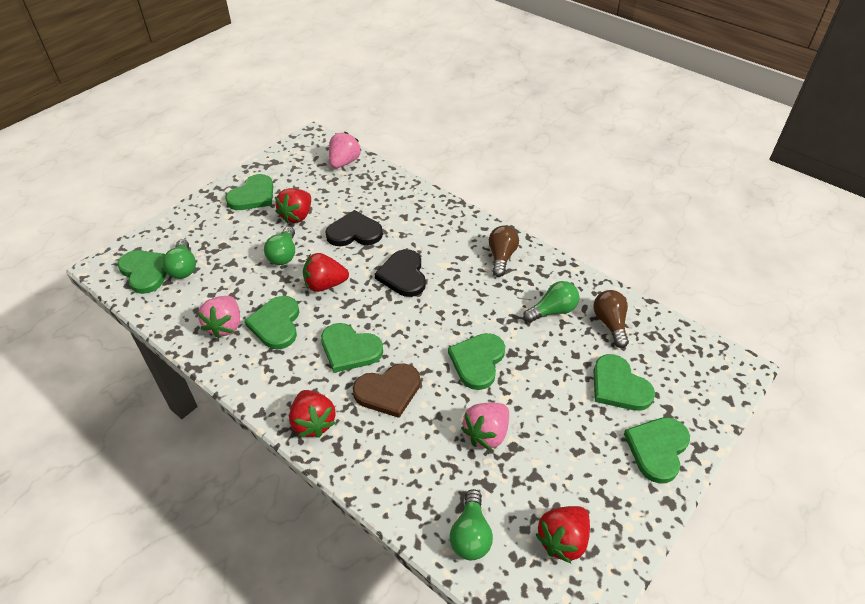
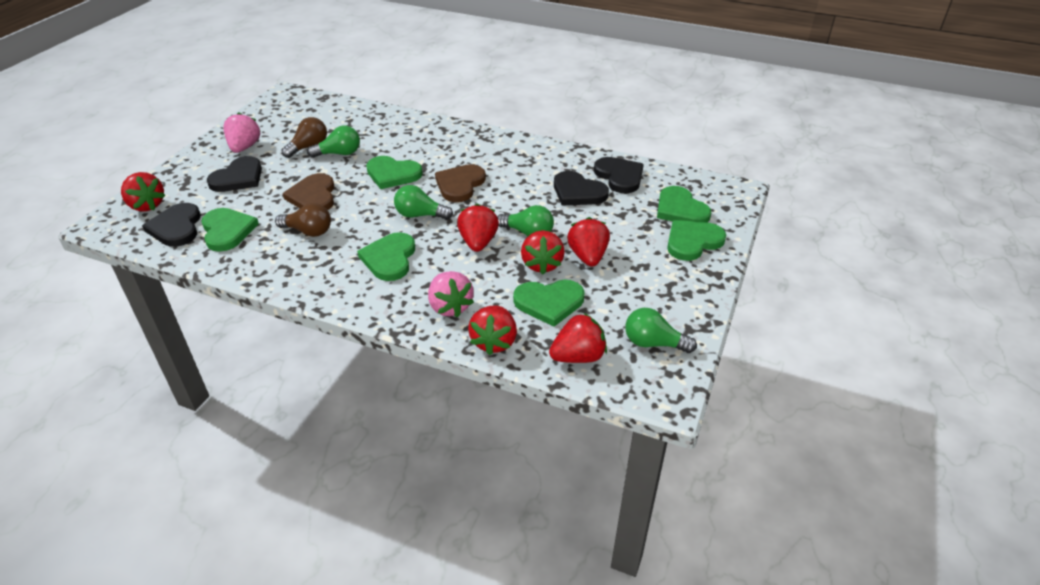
black heart: [325,210,383,246] [375,249,426,297] = 2 -> [142,203,201,247] [207,156,262,192] [554,171,609,206] [594,157,644,193] = 4
brown heart: [353,363,420,418] = 1 -> [283,173,335,210] [435,164,486,202] = 2
green heart: [118,250,167,294] [225,174,273,210] [244,296,299,350] [321,323,383,373] [448,333,505,390] [593,354,655,411] [624,417,690,484] = 7 -> [201,208,259,252] [357,232,415,281] [366,156,423,189] [513,280,585,327] [657,186,711,223] [667,220,726,261] = 6
pink strawberry: [198,296,240,338] [329,132,362,168] [461,403,509,450] = 3 -> [223,112,260,153] [428,271,474,317] = 2
red strawberry: [275,188,311,224] [289,390,335,438] [303,253,349,292] [535,506,590,563] = 4 -> [121,172,166,212] [457,203,499,252] [468,306,517,355] [521,230,565,274] [549,313,607,363] [567,217,610,267] = 6

